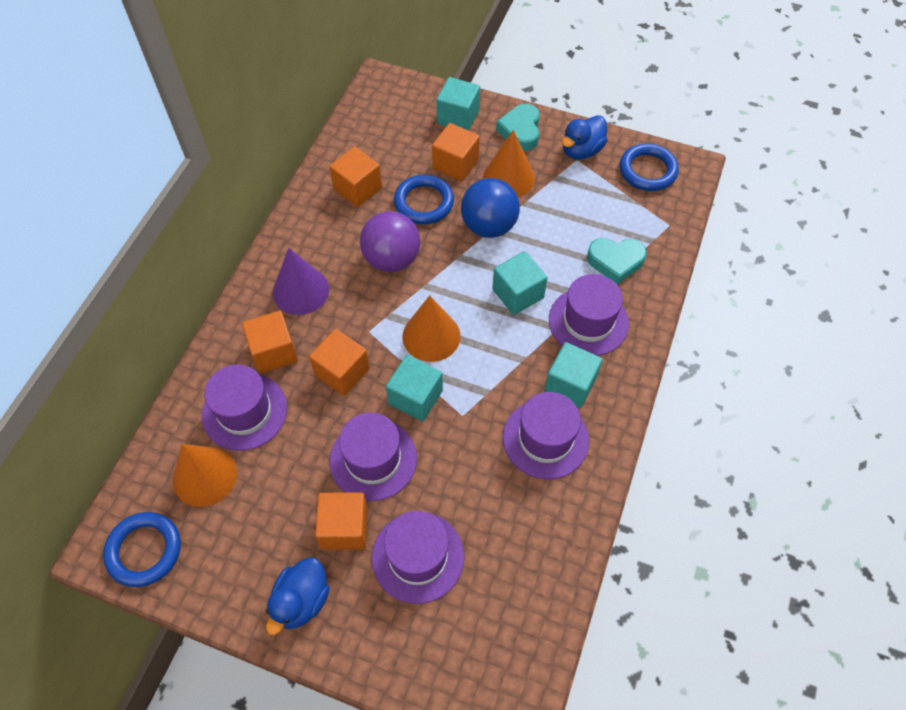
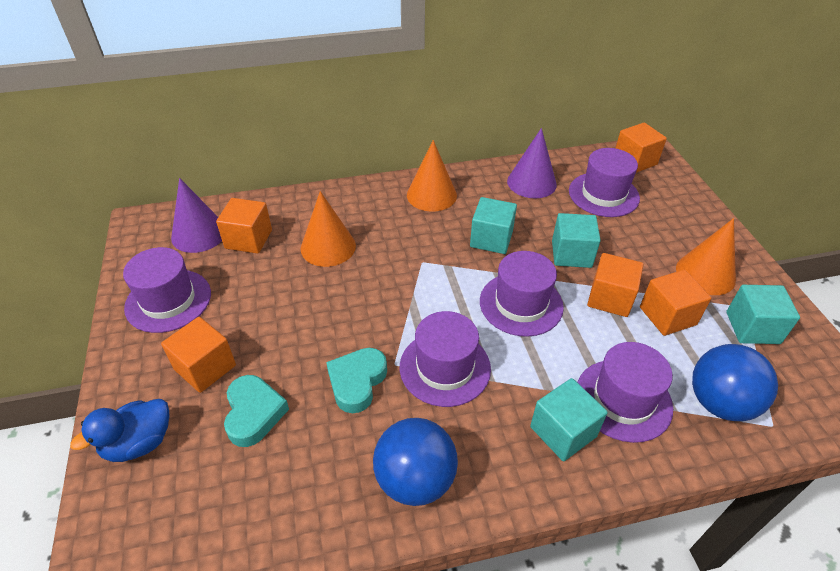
blue ball: [461,178,520,238] = 1 -> [373,418,458,506] [692,344,778,421] = 2
blue duck: [266,557,330,635] [562,115,608,160] = 2 -> [70,399,169,462] = 1
blue ring: [103,512,181,587] [394,175,454,224] [620,143,679,191] = 3 -> none = 0
purple ball: [360,211,420,272] = 1 -> none = 0
purple cone: [273,248,329,315] = 1 -> [171,178,222,253] [507,128,557,198] = 2

